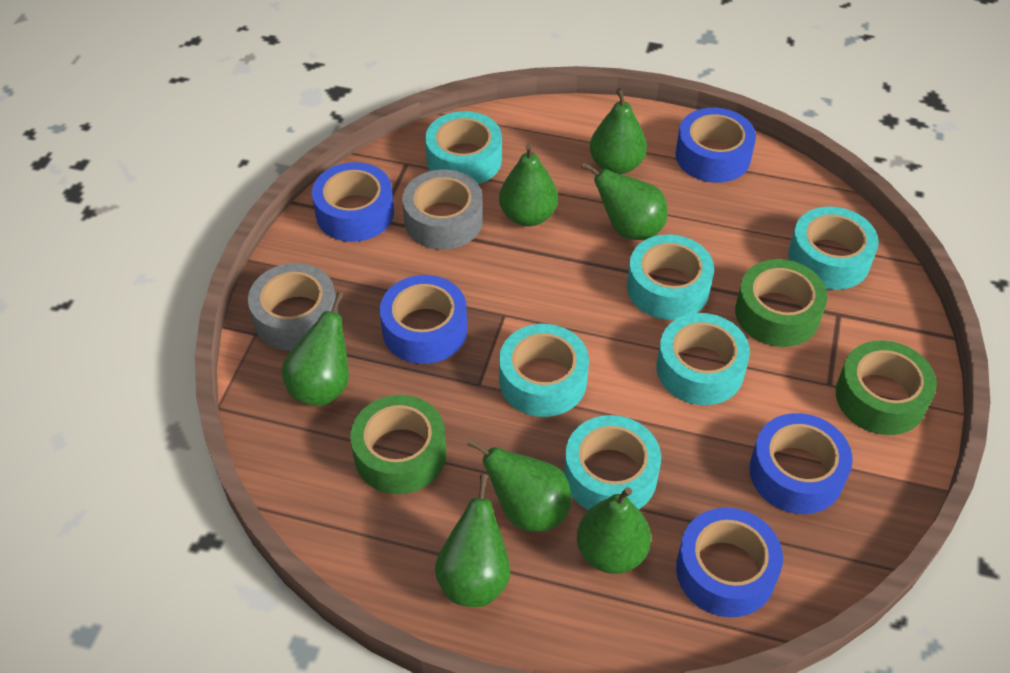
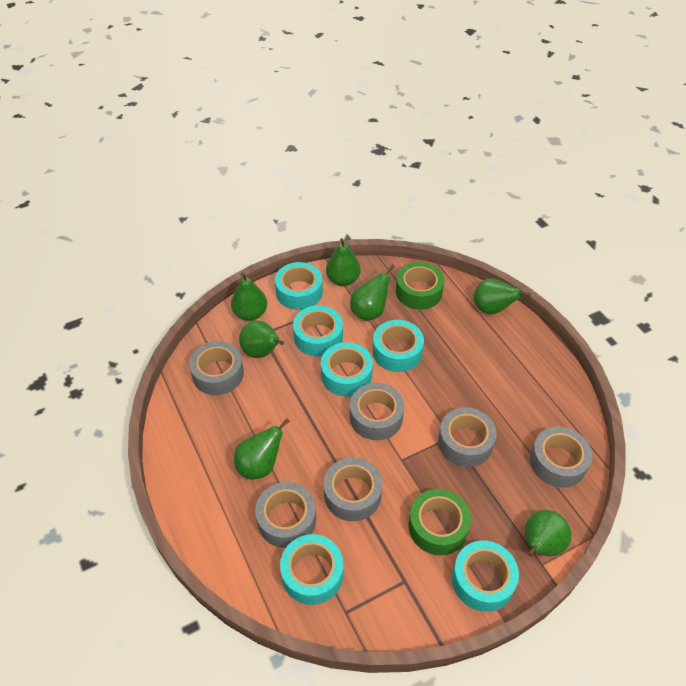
blue tape: [312,162,394,242] [380,275,467,364] [675,108,756,183] [676,508,783,617] [749,413,853,514] = 5 -> none = 0
green tape: [351,395,446,494] [735,259,827,347] [836,340,937,435] = 3 -> [396,262,444,310] [409,489,471,555] = 2
grey tape: [248,263,338,351] [402,170,483,250] = 2 -> [189,341,244,395] [255,482,316,548] [324,458,382,521] [350,383,404,440] [438,407,497,467] [530,426,592,488] = 6

